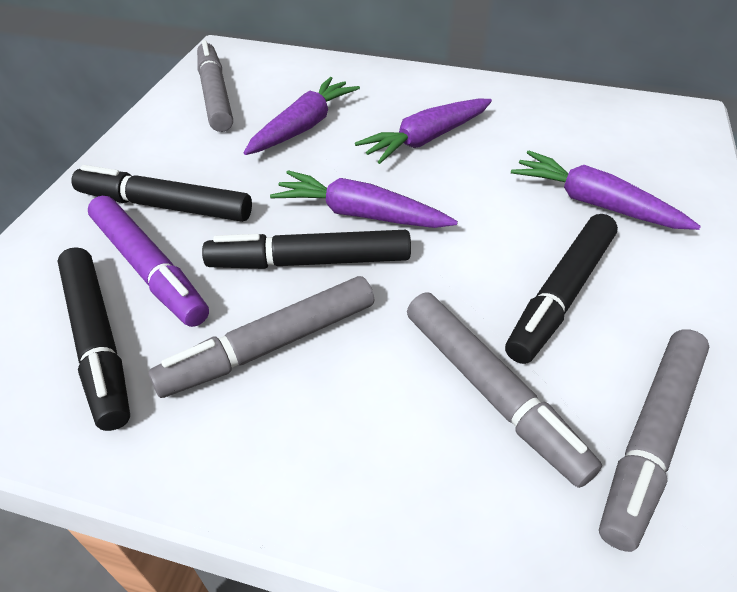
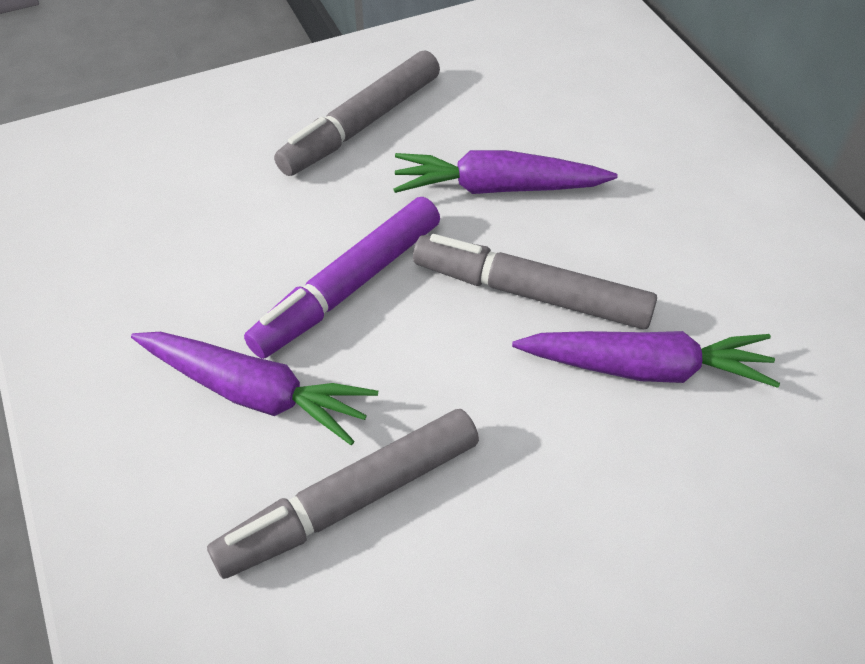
black marker: [58,247,130,431] [71,165,252,222] [202,230,411,269] [505,214,618,364] = 4 -> none = 0
grey marker: [148,276,374,398] [197,40,233,132] [407,292,602,488] [599,329,709,552] = 4 -> [207,409,479,579] [274,50,440,176] [413,234,657,329] = 3
purple carrot: [244,77,360,155] [270,170,458,228] [355,99,492,164] [511,150,701,230] = 4 -> [131,332,378,445] [393,150,618,194] [512,331,780,388] = 3

